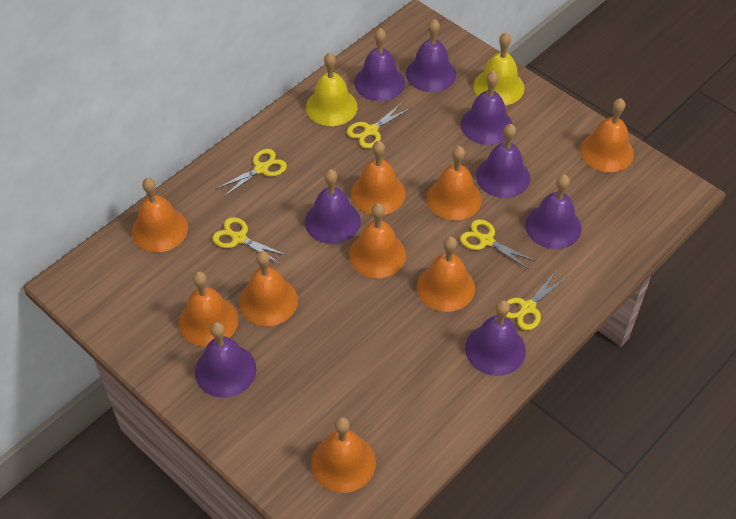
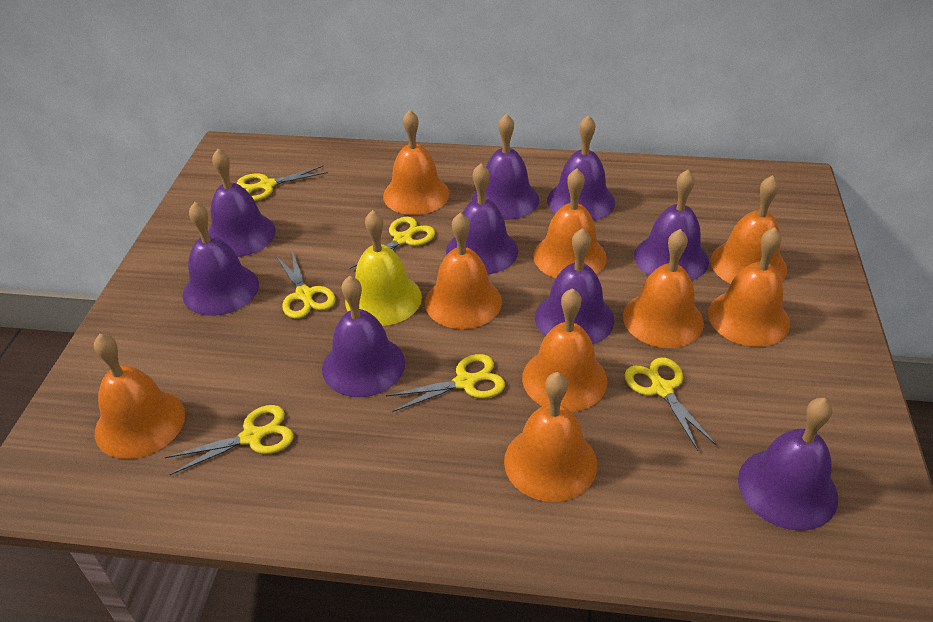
purple bell: [195,322,256,398] [305,169,361,244] [354,28,405,101] [406,19,456,92] [460,71,513,145] [465,300,526,376] [476,124,530,198] [525,174,581,249] = 8 -> [183,202,259,316] [208,149,276,257] [322,276,405,397] [446,163,518,275] [472,114,539,220] [535,228,614,344] [547,115,615,221] [634,170,709,281] [738,398,838,531] = 9
yellow bell: [306,52,357,126] [473,32,524,105] = 2 -> [345,210,422,326] = 1
yellow scissors: [212,217,286,264] [216,149,287,197] [347,103,411,148] [460,219,535,269] [505,271,567,330] = 5 -> [165,405,294,475] [237,165,328,201] [276,251,336,319] [350,217,435,269] [386,354,505,412] [625,357,717,451] = 6

